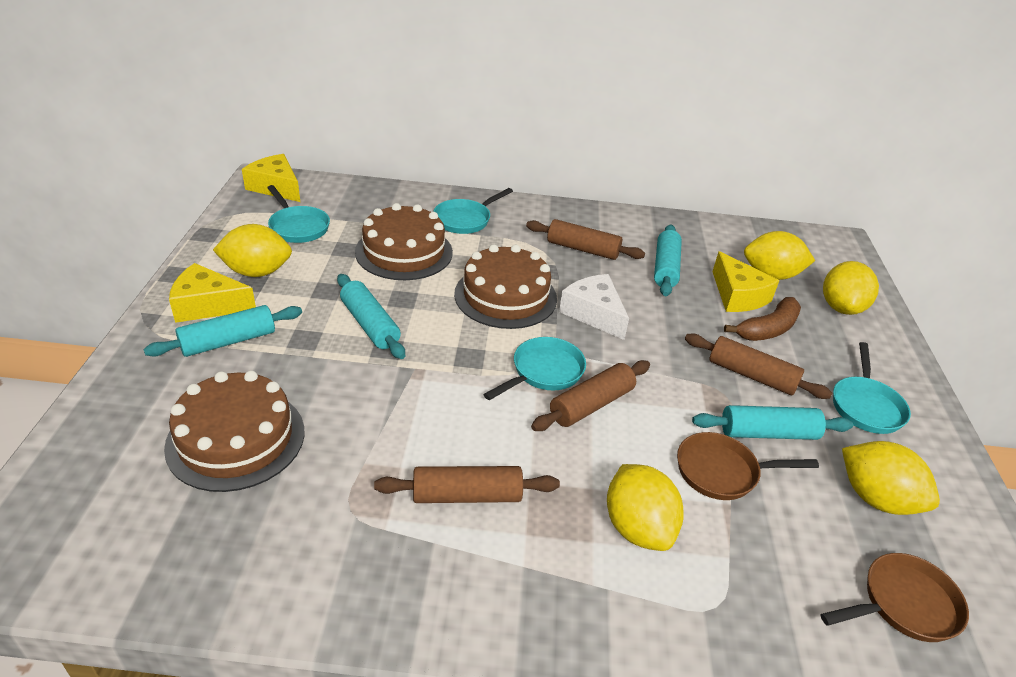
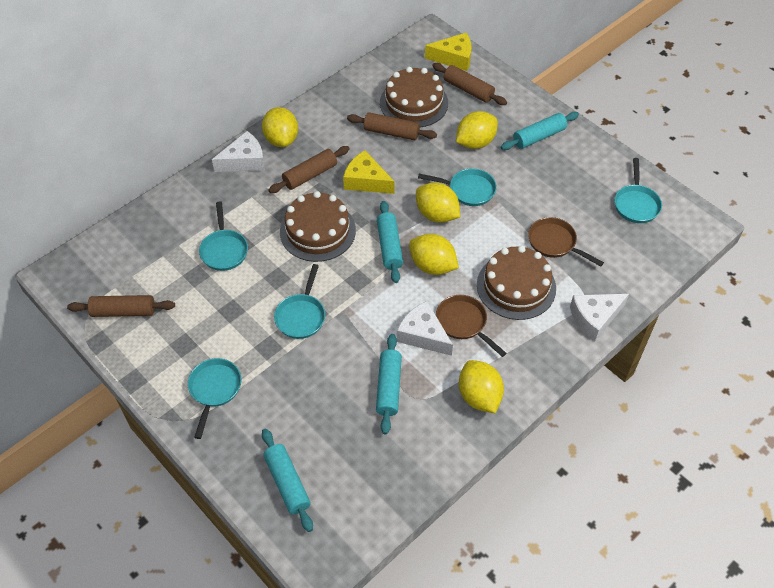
brown banana: [724,297,801,341] = 1 -> none = 0
turquoise pan: [267,185,330,243] [433,188,513,234] [483,337,586,400] [833,342,911,434] = 4 -> [188,358,241,439] [199,201,248,271] [274,264,325,339] [418,168,497,206] [615,158,662,223] = 5
white cheese: [559,274,629,340] = 1 -> [212,131,265,172] [397,301,453,356] [570,294,629,341] = 3
yellow cheese: [169,263,256,323] [242,154,300,202] [712,251,779,312] = 3 -> [343,150,394,194] [425,33,472,71] = 2

